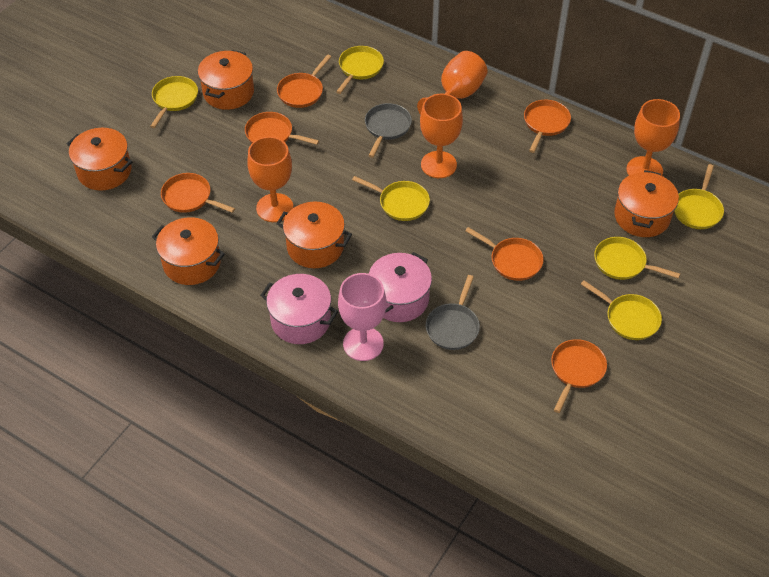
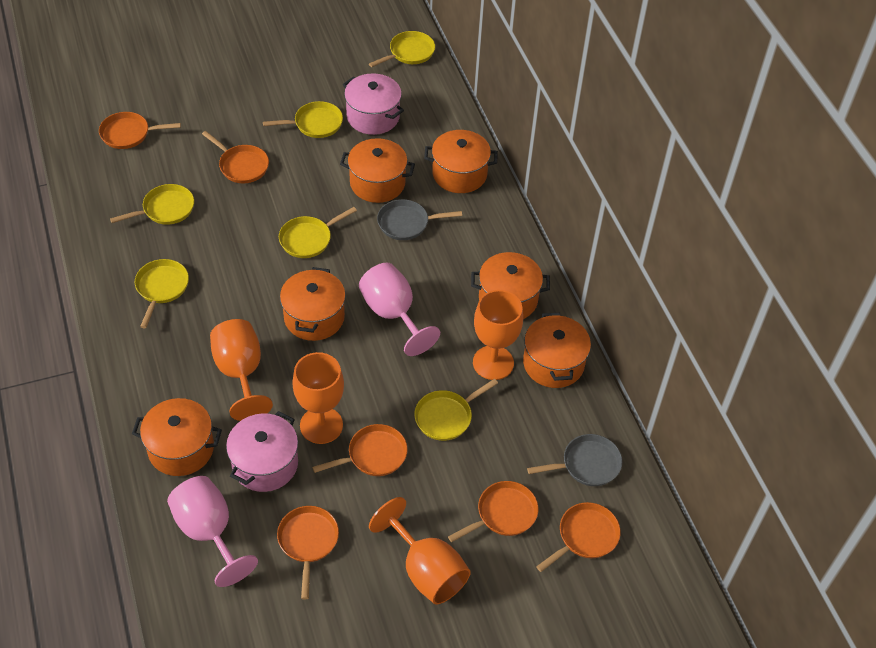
orange pot: [67,128,132,191] [152,217,225,285] [198,50,254,110] [276,202,352,268] [614,170,679,237] = 5 -> [132,398,222,476] [280,267,346,341] [340,138,415,203] [424,130,498,193] [471,252,550,319] [523,313,591,388] = 6
pink goblet: [338,273,386,361] = 1 -> [167,476,258,587] [359,263,440,356] = 2

